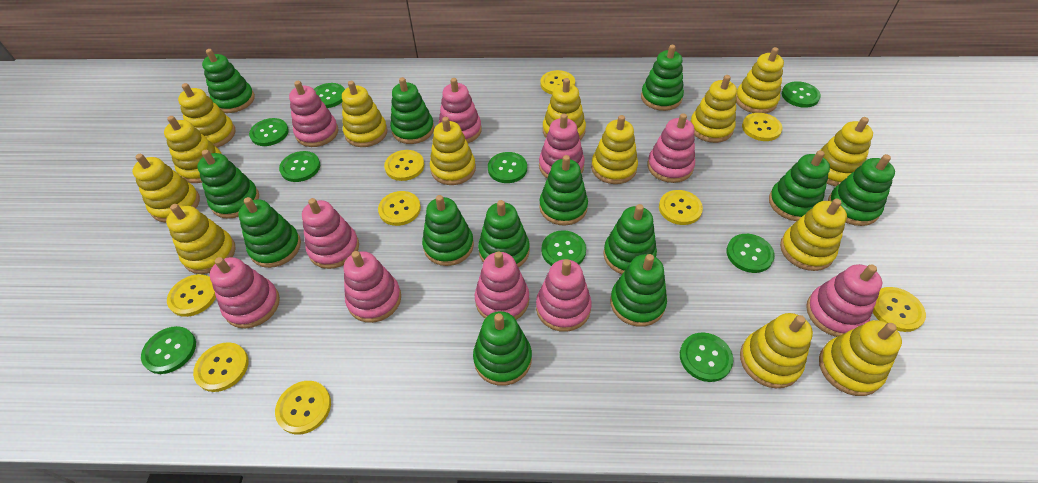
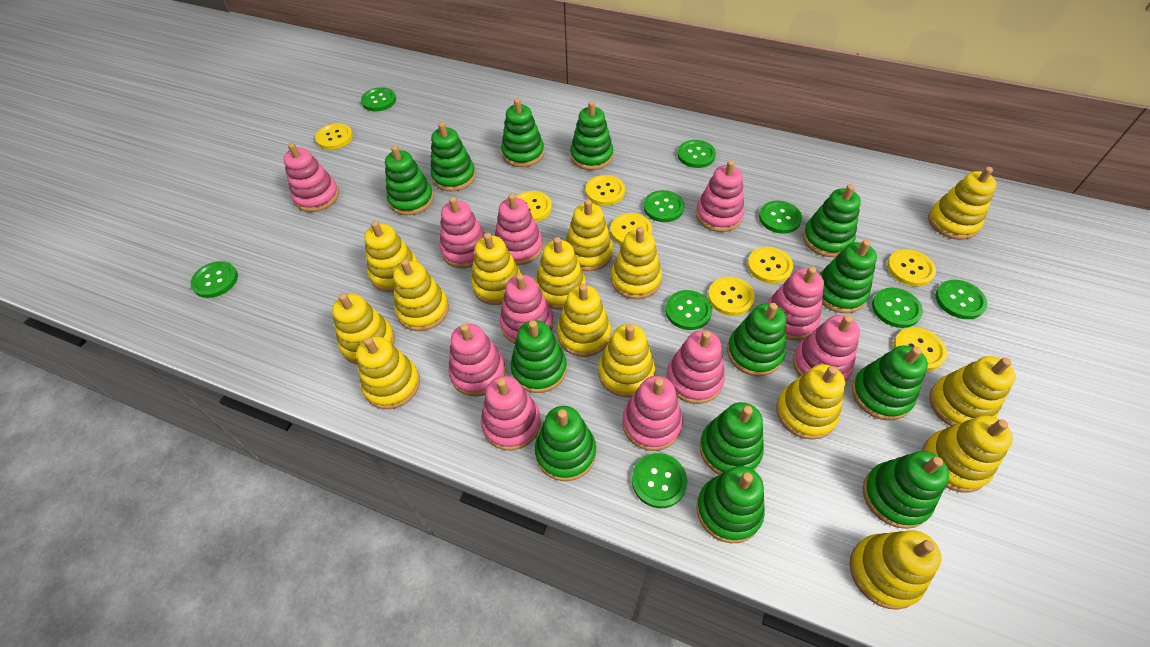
pink stacking toy: [210,257,280,328] [289,81,339,147] [302,198,359,269] [344,251,401,323] [438,78,482,143] [475,251,529,320] [536,259,592,332] [539,114,585,178] [647,113,695,183] [806,264,882,337] = 10 -> [283,143,339,212] [440,197,485,268] [448,324,506,396] [481,376,541,451] [495,194,543,265] [500,273,553,344] [622,376,683,451] [666,330,725,404] [696,160,744,232] [767,267,824,340] [793,315,860,382] = 11
yellow button: [167,274,216,317] [193,342,249,392] [275,381,331,434] [378,191,421,226] [384,150,424,181] [540,70,575,95] [659,190,703,225] [742,113,782,141] [873,287,926,332] = 9 -> [315,123,353,150] [516,191,552,222] [586,175,625,206] [610,213,652,245] [708,277,755,316] [747,247,793,283] [887,249,936,286] [893,327,947,371] = 8
yellow stacking toy: [132,154,200,222] [164,116,221,183] [166,204,236,274] [178,83,236,148] [342,81,388,147] [430,117,476,185] [543,78,586,140] [591,115,638,184] [690,75,737,143] [736,47,784,113] [740,313,813,388] [780,198,847,271] [819,320,902,396] [821,117,873,186] = 14 -> [332,293,395,365] [356,337,420,409] [364,221,418,292] [393,259,449,331] [471,233,521,305] [535,237,586,310] [557,284,611,357] [566,199,613,271] [598,324,655,397] [611,227,662,299] [776,364,845,440] [850,530,942,610] [922,415,1013,492] [928,167,997,240] [929,356,1016,426] = 15

